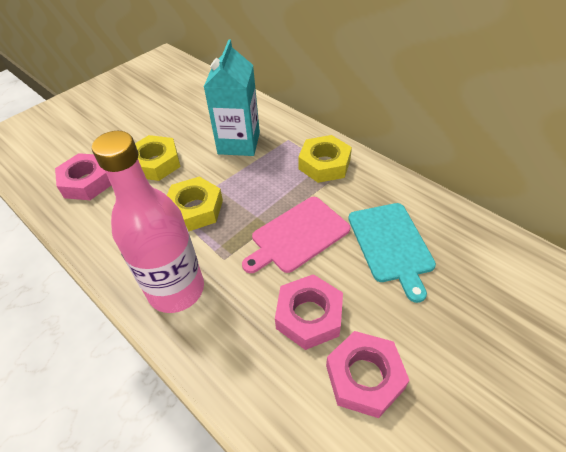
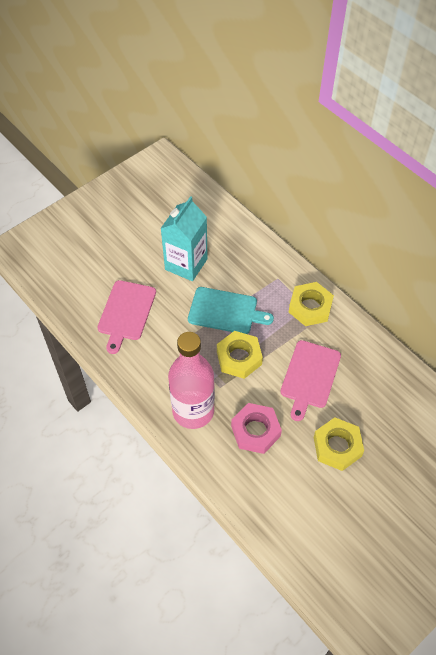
pink cutting board: [242,197,350,273] = 1 -> [97,280,156,354] [281,340,341,421] = 2
pink nut: [55,153,111,200] [275,274,343,350] [326,331,410,418] = 3 -> [231,403,282,454] = 1

